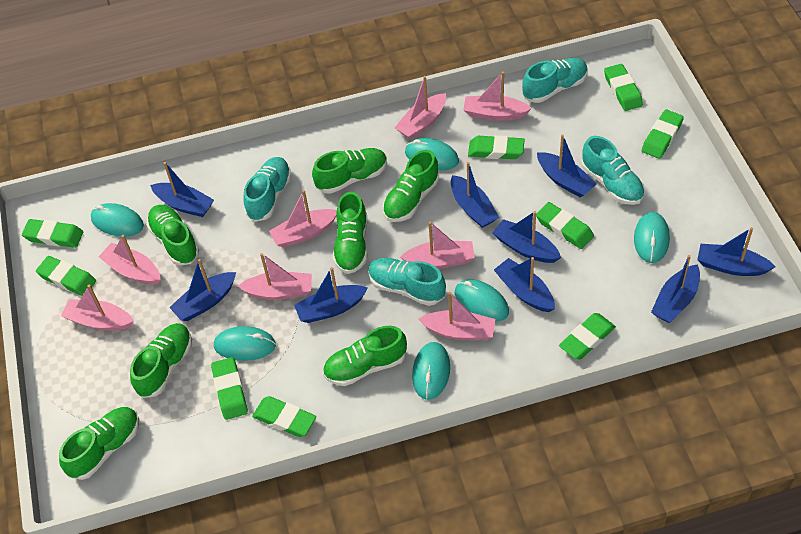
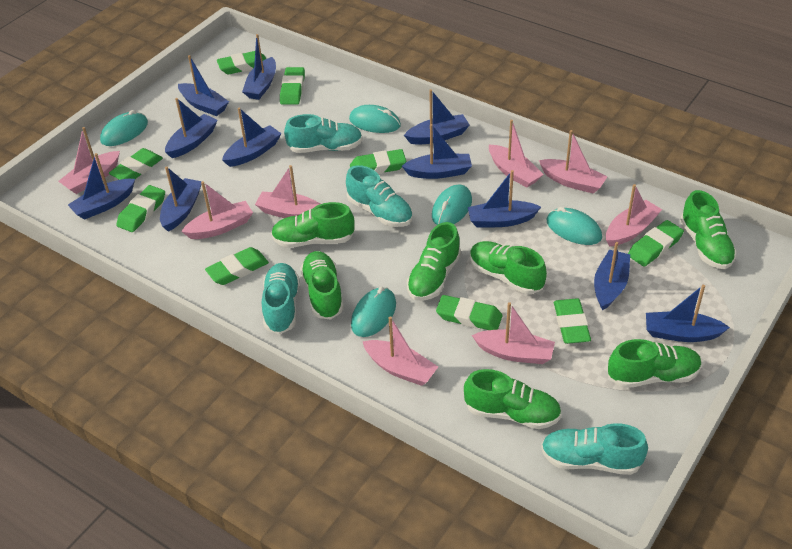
blue boat: [150,162,214,217] [169,259,236,321] [294,267,368,323] [451,162,499,228] [493,211,561,263] [494,257,555,312] [537,134,597,198] [651,255,700,323] [697,227,775,276] = 9 -> [68,153,135,219] [160,167,202,232] [165,98,218,158] [178,55,229,116] [222,108,282,167] [242,34,276,100] [402,124,472,179] [404,89,470,145] [468,170,541,228] [594,242,630,310] [646,285,730,342] = 11
turquoise mouse: [91,203,144,237] [214,326,276,361] [405,138,459,170] [412,342,450,400] [455,279,509,321] [634,212,670,263] = 6 -> [100,110,148,146] [349,105,401,133] [351,287,396,337] [432,184,472,225] [547,207,602,245] = 5

